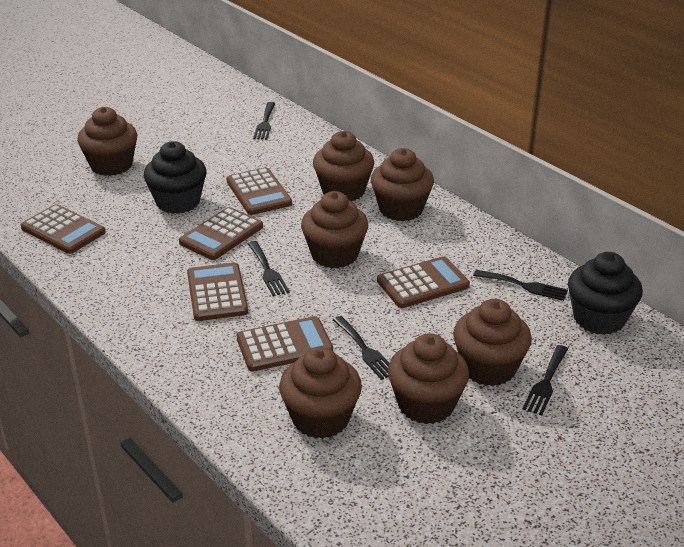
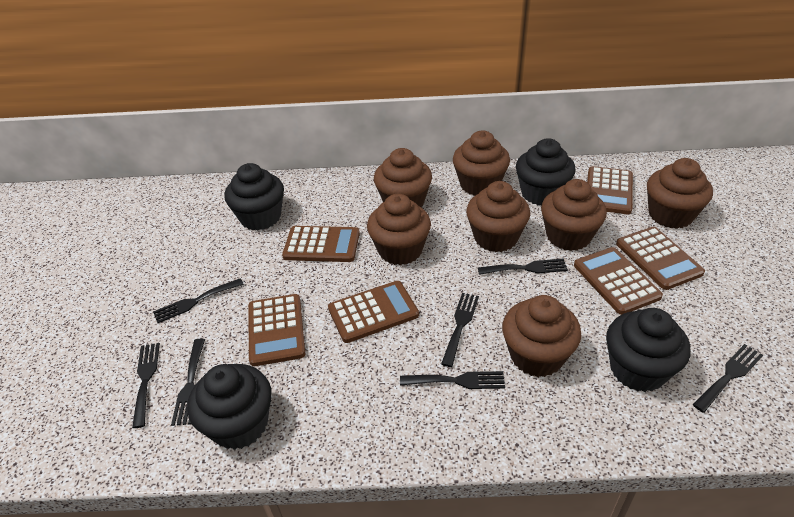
black cupcake: [144,141,207,214] [568,252,643,335] = 2 -> [187,364,272,450] [224,163,284,230] [516,138,576,205] [606,308,690,392] = 4
black fork: [248,241,290,296] [253,102,275,140] [333,316,389,380] [473,270,568,301] [522,345,568,415] = 5 -> [132,343,160,428] [153,278,244,323] [171,339,205,426] [400,371,505,389] [441,293,479,367] [478,258,568,275] [693,344,763,413] = 7

